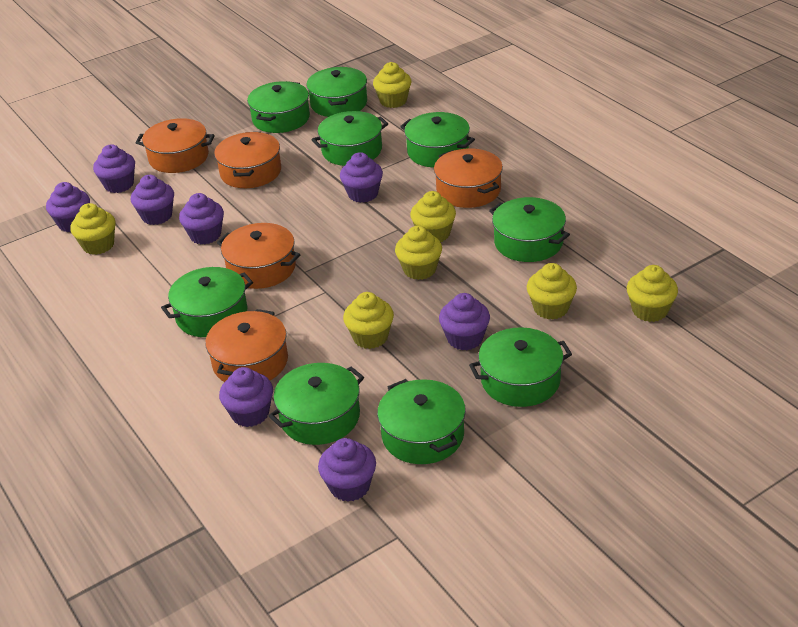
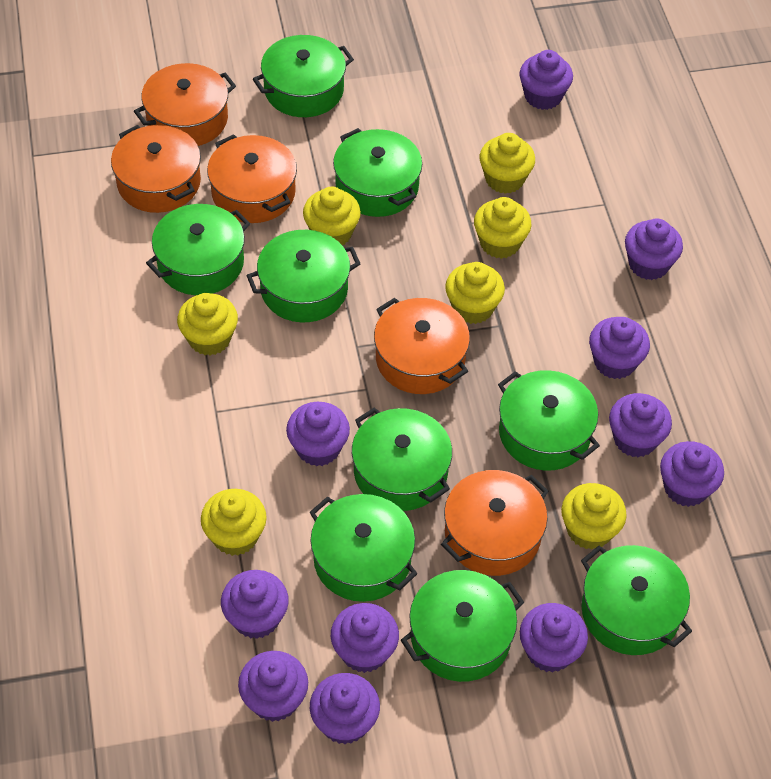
purple cupcake: [46,182,90,232] [93,144,135,193] [131,175,174,225] [179,193,224,244] [219,367,273,427] [318,438,376,502] [340,152,383,203] [439,293,490,350] = 8 -> [221,570,289,639] [238,651,308,722] [286,402,350,466] [310,673,380,744] [331,603,399,673] [519,50,573,110] [520,603,588,673] [589,317,650,379] [609,393,672,458] [625,218,683,280] [660,441,724,507] = 11

